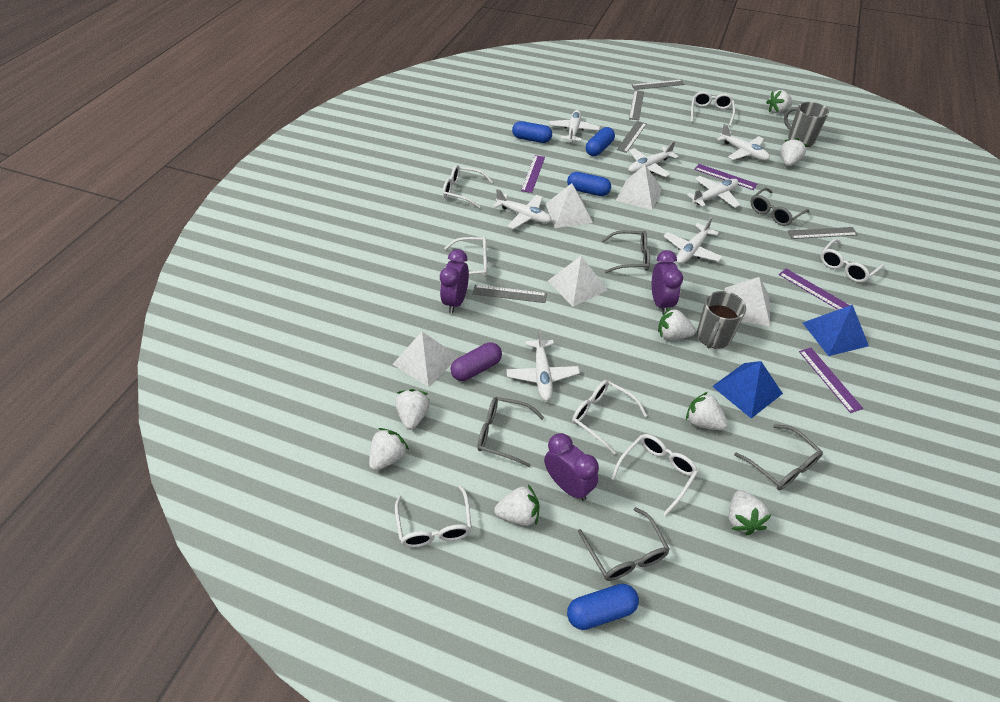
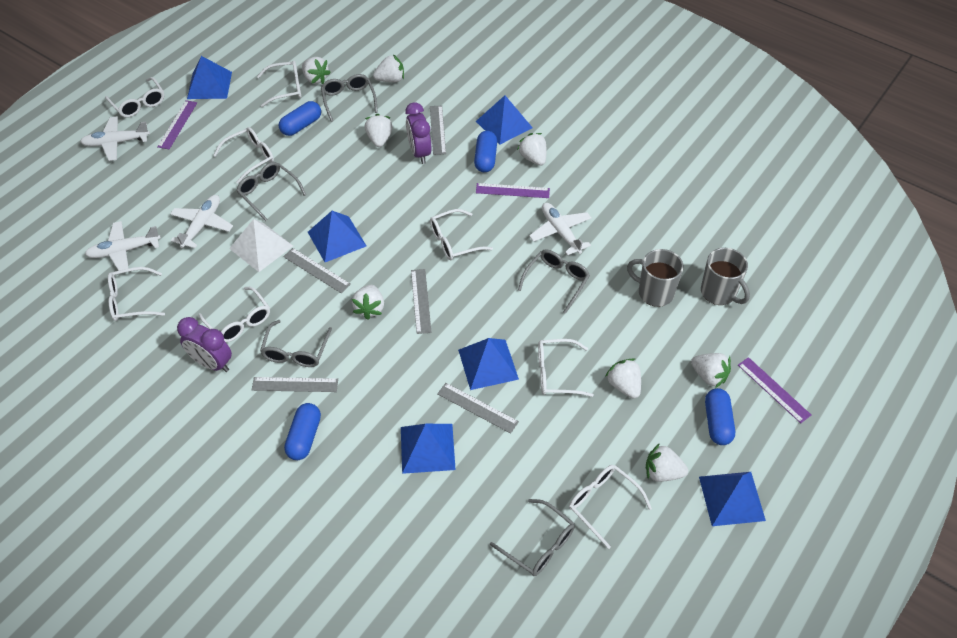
blue pyramid: [712,361,783,418] [803,305,869,356] = 2 -> [187,56,232,99] [308,211,366,262] [401,424,456,474] [458,338,519,390] [476,95,533,144] [699,472,766,526] = 6
purple capsule: [451,343,502,381] = 1 -> none = 0
purple clock: [440,249,469,313] [544,433,599,501] [652,250,683,315] = 3 -> [177,317,232,372] [405,102,431,164] = 2
purple ruler: [521,155,545,193] [694,164,757,190] [779,268,850,310] [799,348,863,413] = 4 -> [157,100,197,149] [476,183,550,198] [738,357,811,423] = 3
white glasses: [395,485,472,547] [443,165,493,208] [444,237,487,277] [572,380,647,454] [611,434,698,516] [691,91,735,126] [820,239,885,283] = 7 -> [105,77,164,118] [108,267,165,321] [198,287,270,342] [213,127,274,184] [257,61,301,107] [430,209,493,261] [538,339,594,397] [569,465,652,549] = 8
white plane: [493,189,552,229] [507,329,580,401] [549,110,600,142] [628,141,679,177] [663,216,723,264] [687,176,740,208] [717,124,770,161] = 7 -> [80,116,150,161] [85,221,161,271] [170,195,233,248] [529,203,592,255] = 4
white pyramid: [393,332,459,387] [546,183,593,228] [548,256,607,307] [615,165,662,210] [725,277,770,326] = 5 -> [229,219,293,272] = 1

